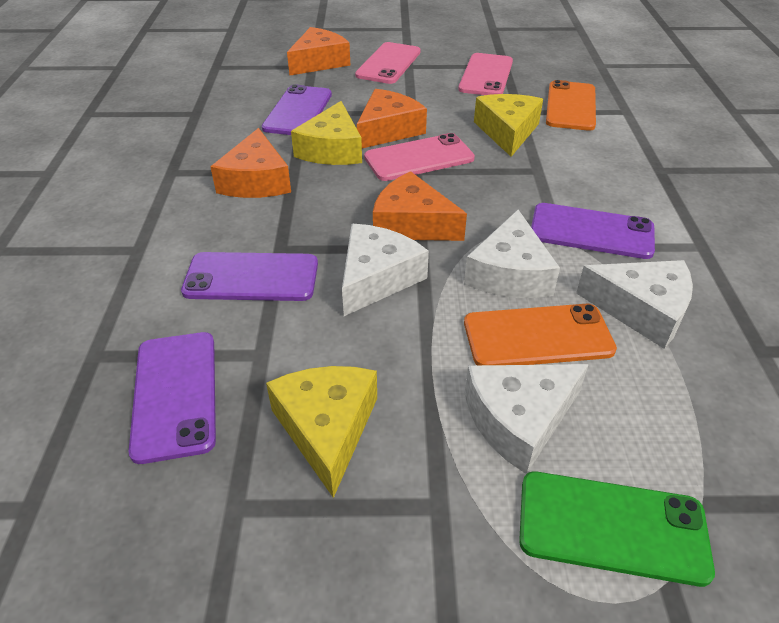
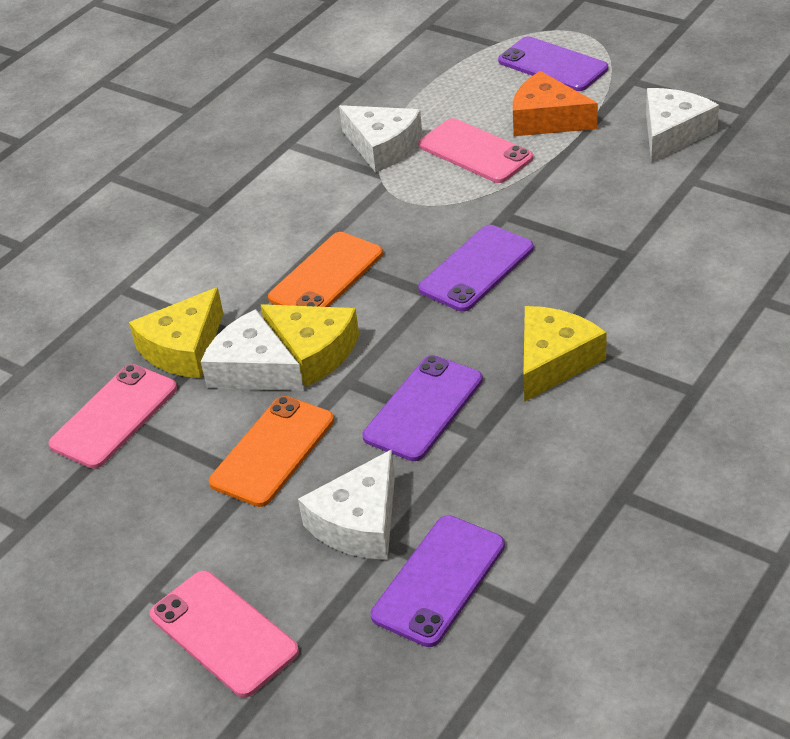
green phone: [519,472,715,587] = 1 -> none = 0
orange cheese: [211,128,291,198] [287,27,350,76] [357,89,427,148] [373,171,467,241] = 4 -> [513,71,598,136] = 1

